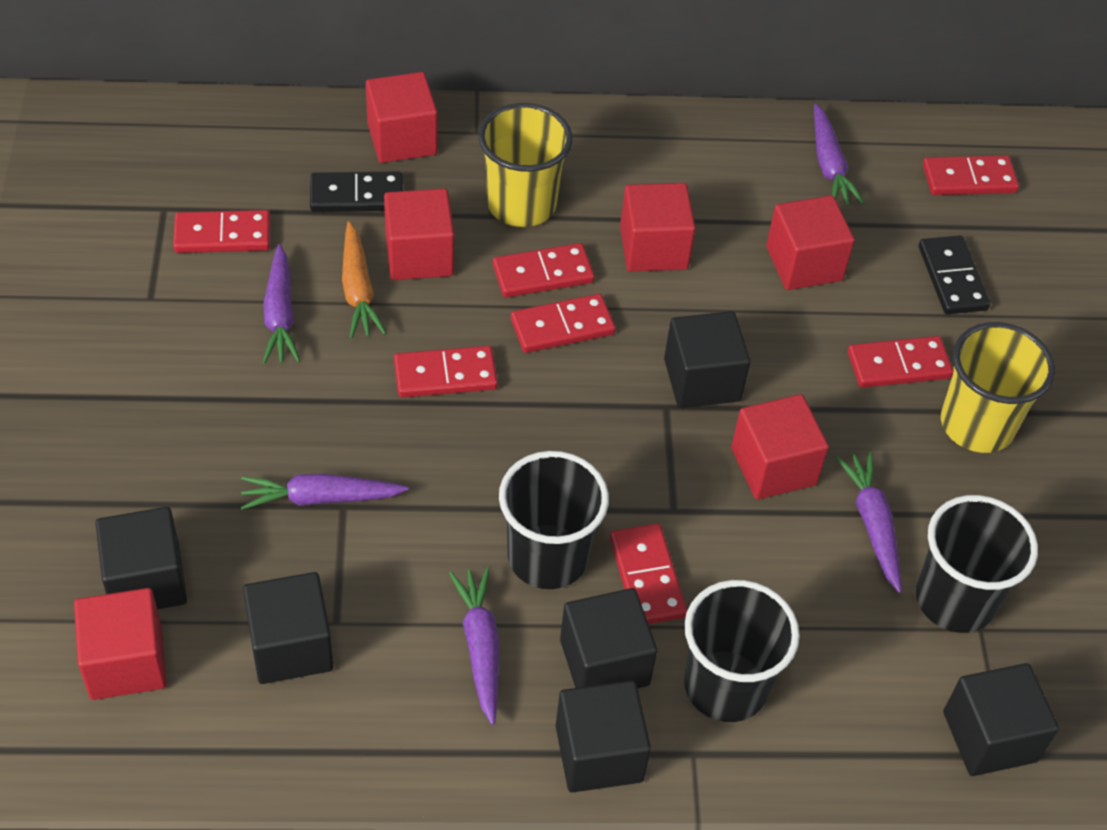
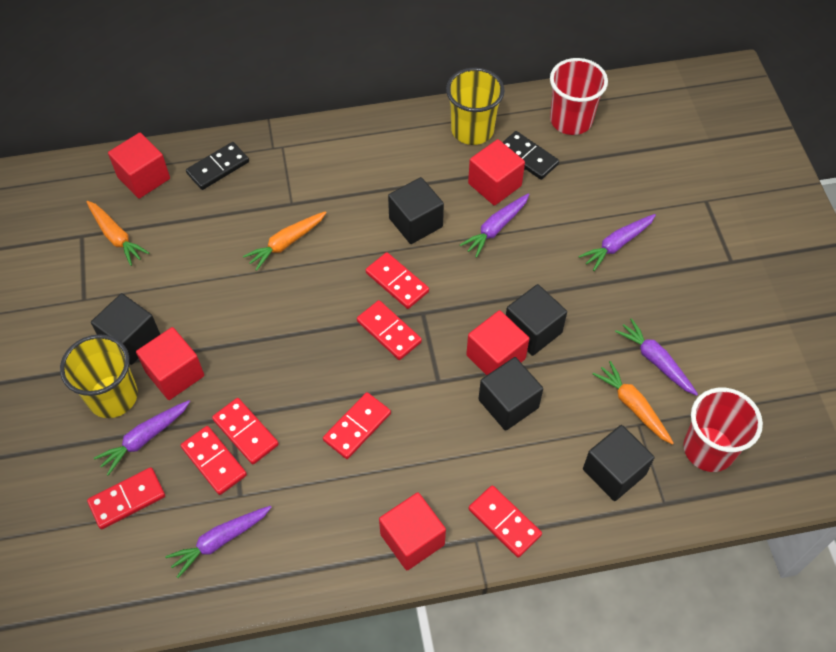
black cube: [95,507,187,609] [243,572,333,684] [556,681,651,793] [560,588,657,689] [664,311,750,408] [943,663,1059,776] = 6 -> [91,293,160,365] [388,177,444,244] [479,357,543,431] [506,284,567,356] [583,425,655,501] = 5
black cup: [499,451,609,589] [684,580,800,722] [916,495,1038,633] = 3 -> none = 0
orange carrot: [342,221,386,339] = 1 -> [86,201,149,266] [243,211,327,271] [593,361,674,445] = 3
red cube: [74,588,167,700] [366,72,438,163] [384,188,454,280] [620,183,696,272] [731,394,829,500] [766,195,855,290] = 6 -> [108,133,170,199] [136,327,204,400] [379,492,446,571] [466,310,529,375] [468,139,525,206] = 5
red cup: none = 0 -> [550,58,608,135] [683,388,763,472] = 2

